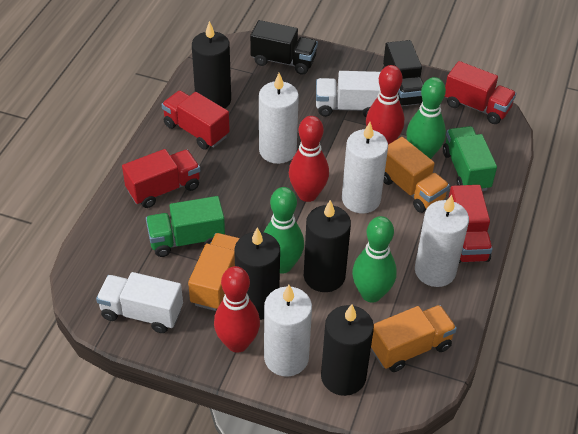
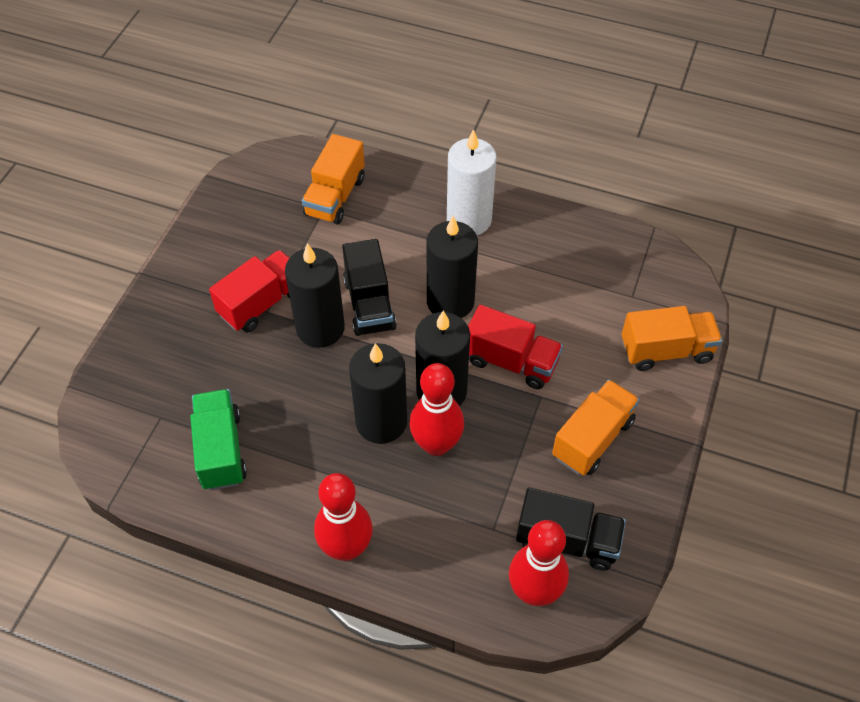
green bowling pin: [264,187,304,274] [352,216,397,303] [406,77,446,159] = 3 -> none = 0
green truck: [146,196,225,257] [443,126,497,191] = 2 -> [190,389,247,490] = 1
red truck: [122,149,200,208] [161,90,230,150] [445,61,516,124] [449,185,493,263] = 4 -> [209,250,290,333] [468,305,563,389] = 2
white candle: [259,73,299,164] [264,285,312,377] [342,122,388,213] [415,195,469,287] = 4 -> [447,129,496,235] = 1
white truck: [96,272,183,333] [316,71,380,117] = 2 -> none = 0

